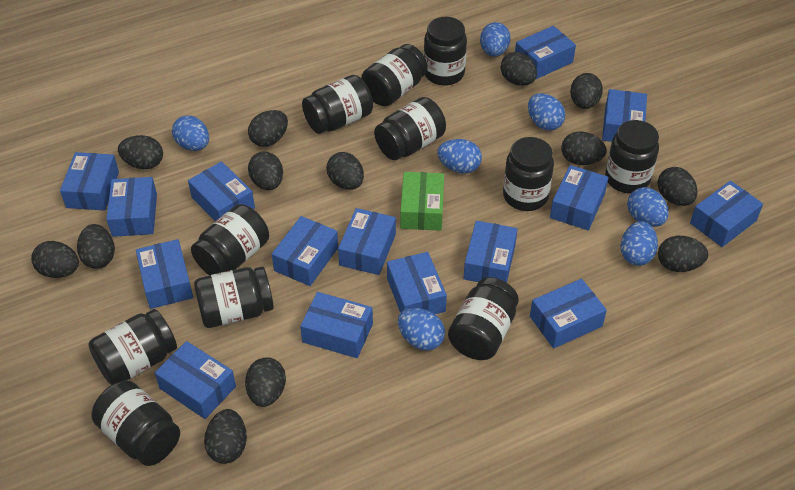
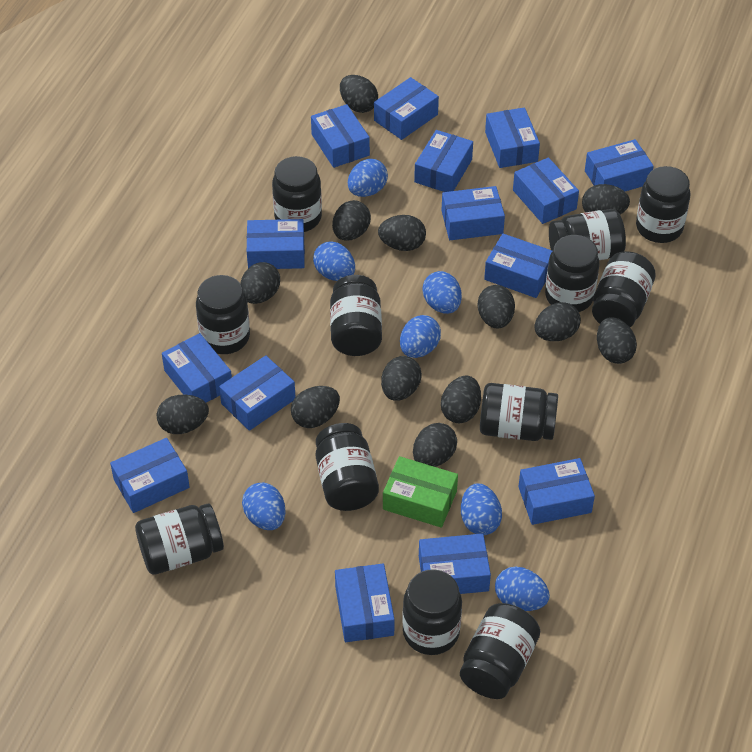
black jar: [88,309,177,385] [91,380,180,466] [191,204,269,276] [194,267,274,328] [302,75,373,134] [361,44,428,106] [374,97,446,160] [424,17,467,86] [448,277,519,360] [503,137,554,211] [605,120,659,193] = 11 -> [135,503,224,575] [196,275,250,354] [272,156,322,232] [316,423,379,511] [330,275,382,356] [402,569,462,655] [460,603,540,699] [480,383,558,441] [545,235,599,312] [549,209,626,260] [592,251,656,327] [636,166,690,243] = 12

